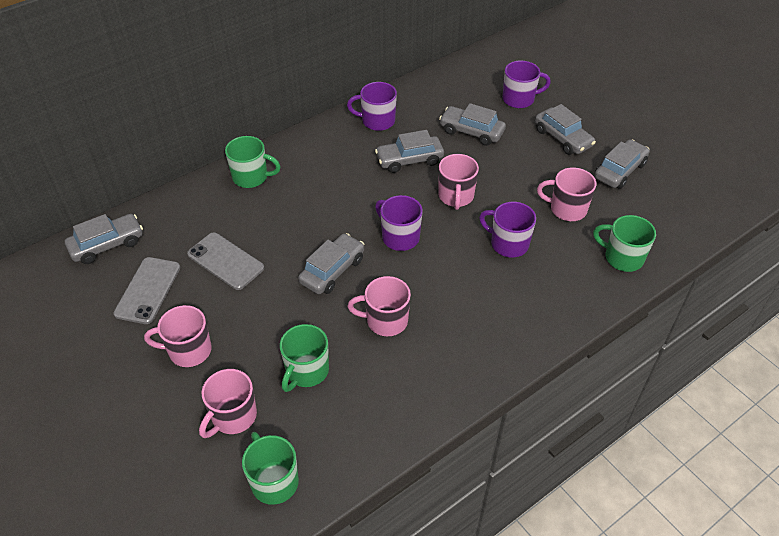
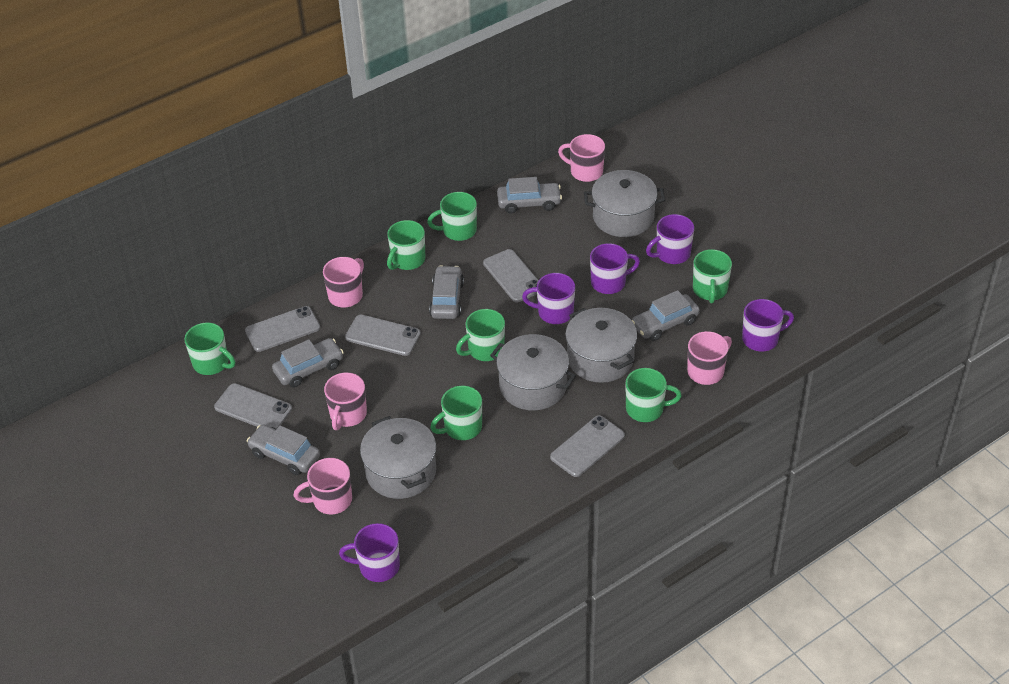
green mug: [225,136,281,188] [242,432,299,505] [280,324,329,392] [593,215,656,272] = 4 -> [184,323,235,375] [387,220,425,270] [427,192,477,241] [430,386,482,440] [456,309,505,361] [626,368,682,422] [693,249,732,303] = 7
grey car: [65,214,143,264] [298,233,364,294] [375,130,444,173] [439,103,506,146] [535,104,596,155] [595,139,650,189] = 6 -> [247,425,320,475] [272,338,344,387] [429,265,464,319] [497,177,562,213] [632,290,700,341] = 5
grey phone: [114,257,180,324] [187,232,264,290] = 2 -> [214,383,292,429] [245,306,320,352] [345,315,421,356] [483,249,539,302] [550,415,625,477] = 5
grey pot: none = 0 -> [360,416,436,499] [490,334,576,410] [565,308,637,383] [584,170,665,237] = 4
purple mug: [347,82,397,131] [375,195,422,251] [479,202,536,257] [502,61,551,108] = 4 -> [339,523,400,582] [522,273,575,324] [590,243,640,294] [646,214,694,264] [742,299,794,351] = 5

